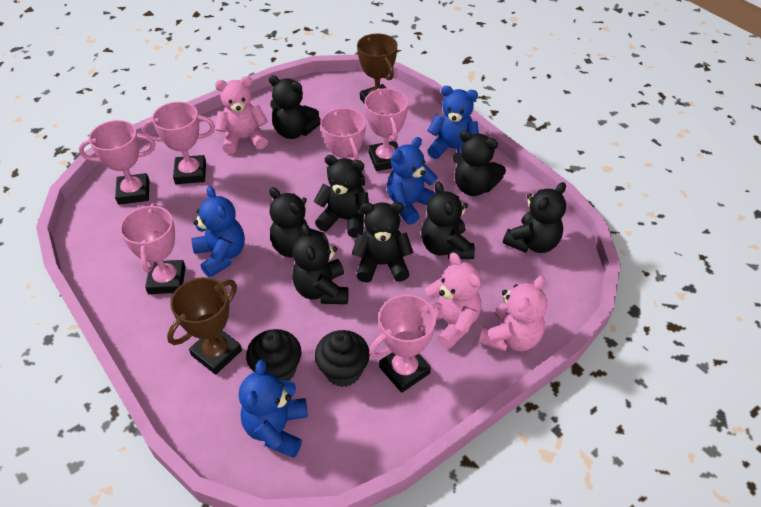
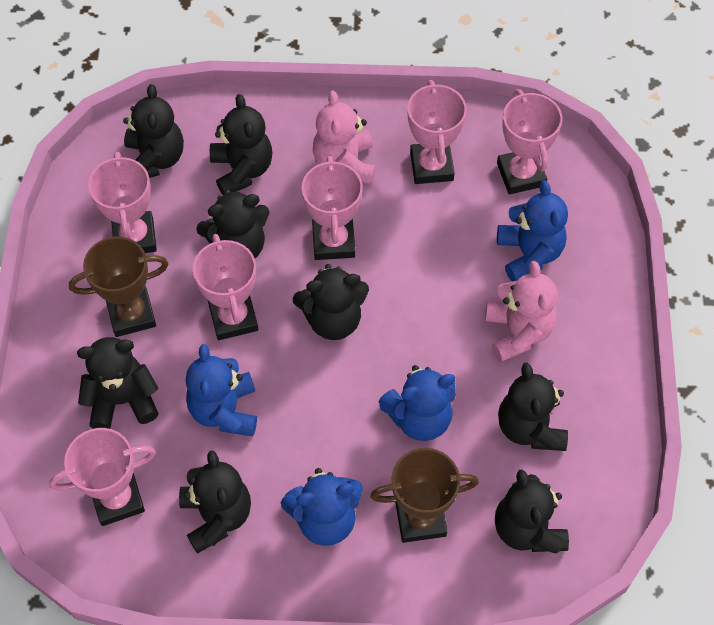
black cupcake: [246,329,302,381] [315,330,370,387] = 2 -> none = 0
pink teddy bear: [215,76,268,154] [425,252,481,349] [479,276,547,352] = 3 -> [313,90,375,184] [485,261,558,362] = 2

